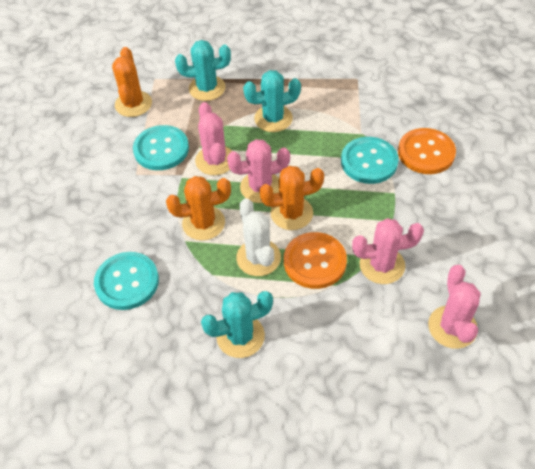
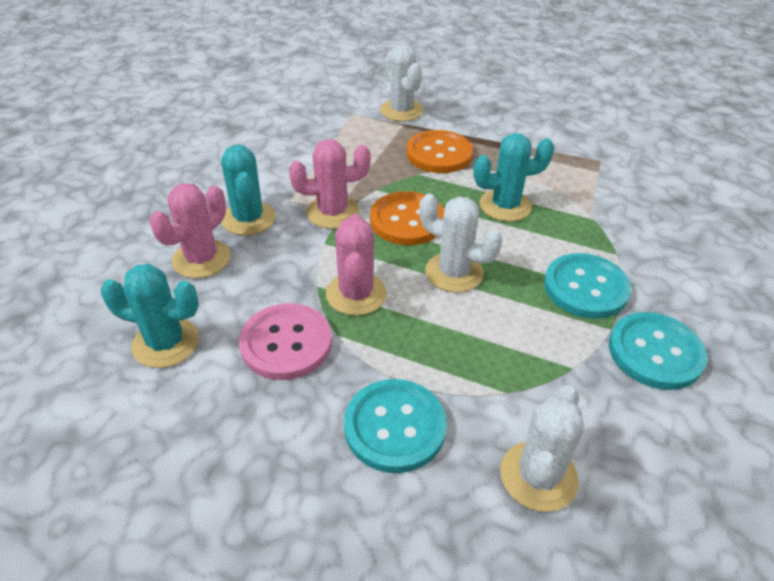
orange cactus: [112,47,152,117] [166,176,231,240] [259,166,324,230] = 3 -> none = 0
pink button: none = 0 -> [239,303,332,380] = 1
pink cactus: [195,102,232,175] [227,139,290,203] [352,218,424,284] [428,265,481,349] = 4 -> [150,183,231,278] [289,139,371,229] [326,214,387,316] = 3
white cactus: [236,198,281,276] = 1 -> [380,45,423,122] [419,194,503,293] [500,385,584,512] = 3

